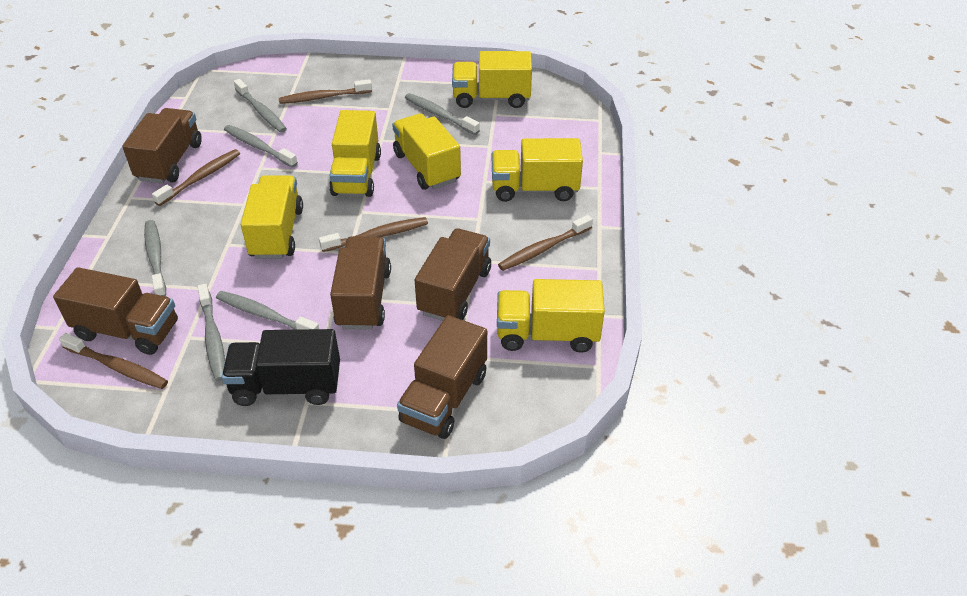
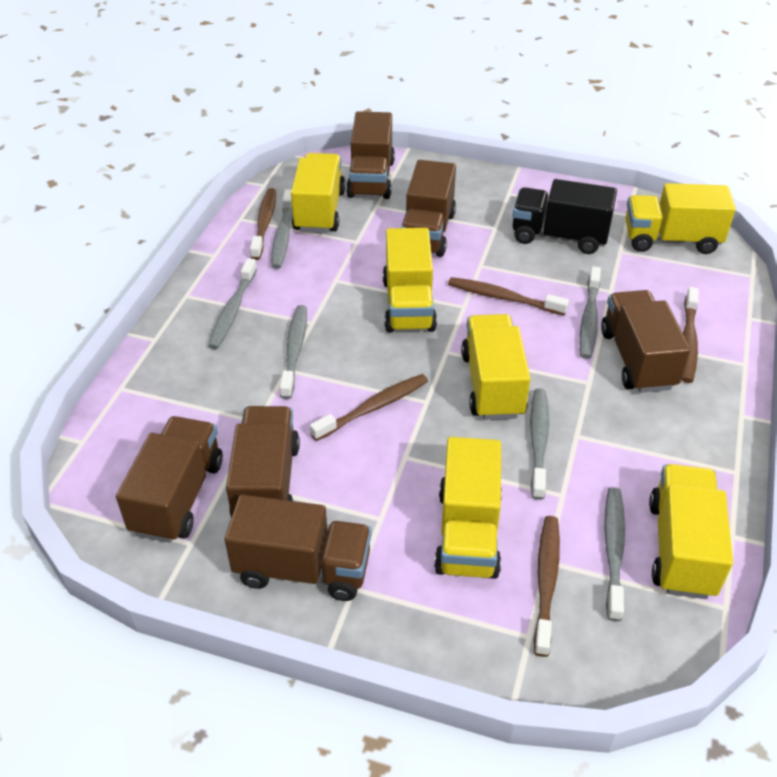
brown truck: [53,267,178,355] [122,108,202,184] [330,236,391,330] [397,315,487,439] [415,228,491,321] = 5 -> [116,416,223,543] [225,495,372,601] [226,406,300,518] [346,111,395,199] [401,160,456,257] [601,290,690,393] = 6

